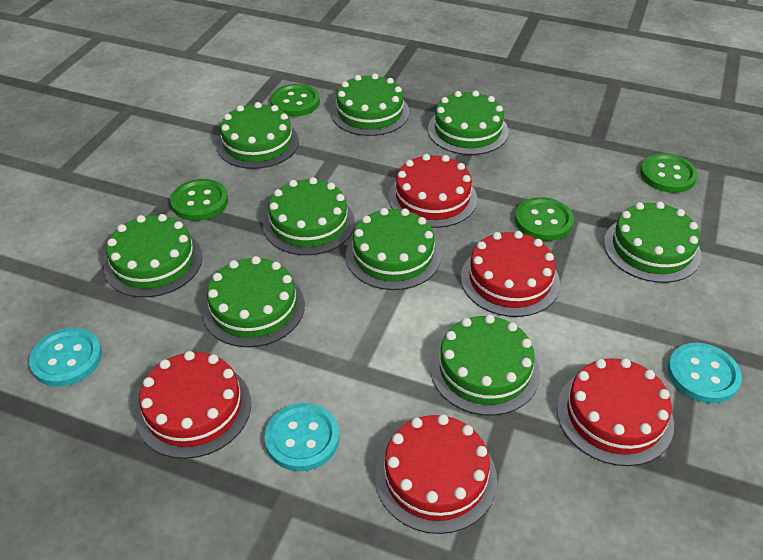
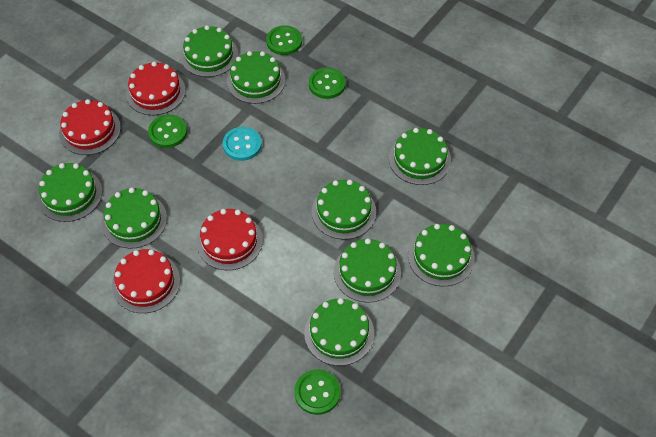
red cake: [136,351,251,459] [375,414,497,534] [389,154,477,228] [461,231,560,317] [557,358,674,466] = 5 -> [59,99,121,155] [112,249,180,313] [126,62,186,115] [197,209,263,270] = 4
turquoise button: [29,328,102,387] [265,403,339,471] [667,343,742,403] = 3 -> [223,127,262,161] = 1

